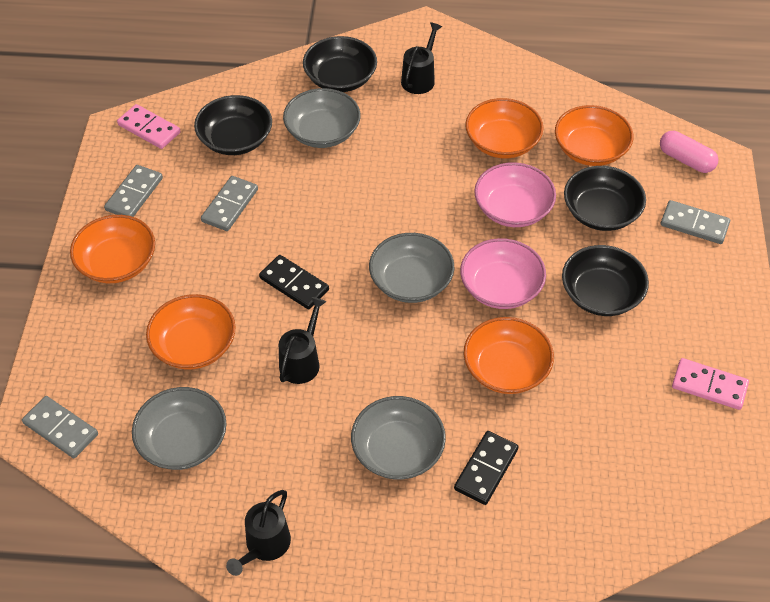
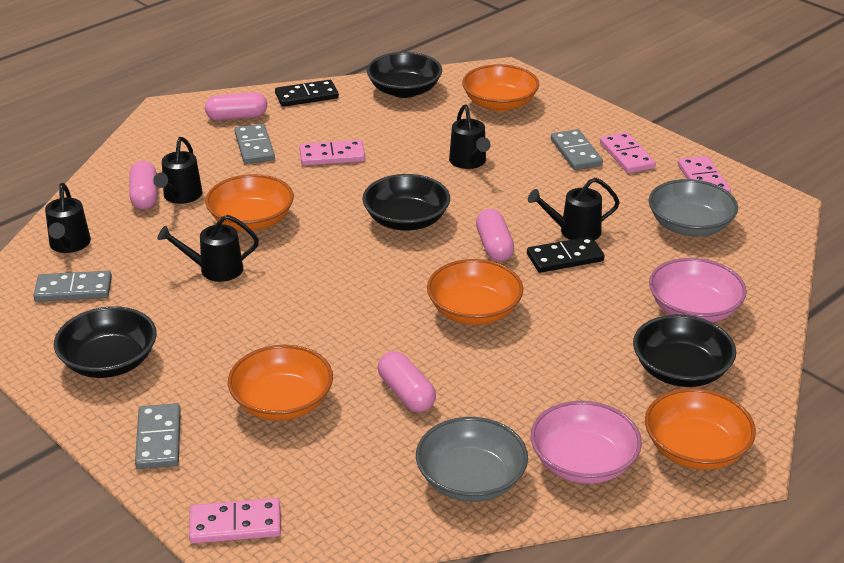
black watering can: [226,490,291,576] [279,297,326,384] [401,22,442,94] = 3 -> [45,183,91,253] [153,137,202,204] [158,215,259,282] [449,104,491,169] [528,178,620,240] = 5
grey bowl: [132,387,227,470] [283,88,361,148] [351,396,446,480] [369,233,455,303] = 4 -> [416,417,528,502] [649,179,738,236] = 2
pink capsule: [660,131,718,173] = 1 -> [129,161,158,210] [205,92,267,120] [378,351,436,412] [476,209,514,261] = 4
pink domino: [117,104,180,149] [672,358,749,410] = 2 -> [189,498,281,543] [299,140,365,166] [600,132,656,173] [678,156,731,193] = 4

